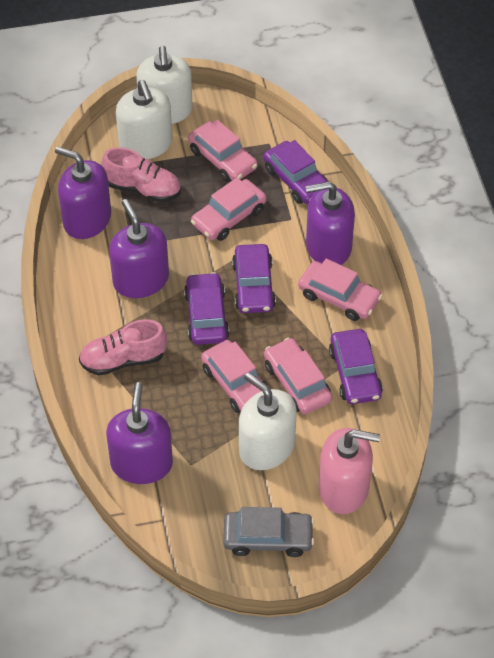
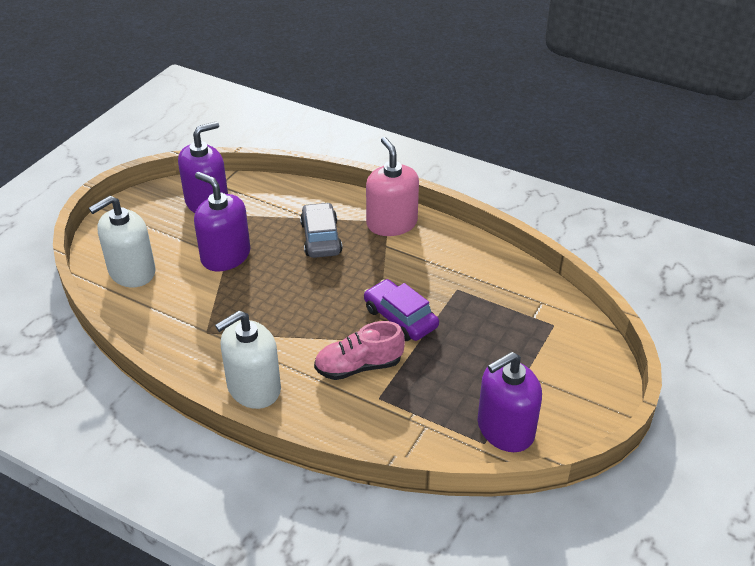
pink car: [188,120,258,182] [191,178,267,241] [201,340,270,413] [264,338,333,414] [298,258,382,321] = 5 -> none = 0
pink shoe: [79,319,167,376] [101,147,181,202] = 2 -> [314,321,405,380] = 1
purple car: [184,272,229,345] [232,244,276,313] [263,140,328,204] [329,329,383,404] = 4 -> [364,279,439,341] = 1
purple soap dispenser: [55,146,111,239] [106,382,173,484] [109,199,169,298] [305,181,355,265] = 4 -> [178,121,228,213] [194,172,250,271] [478,352,542,452] = 3
white soap dispenser: [116,80,172,159] [136,46,193,124] [239,372,297,470] = 3 -> [89,196,156,287] [215,311,281,409] = 2

